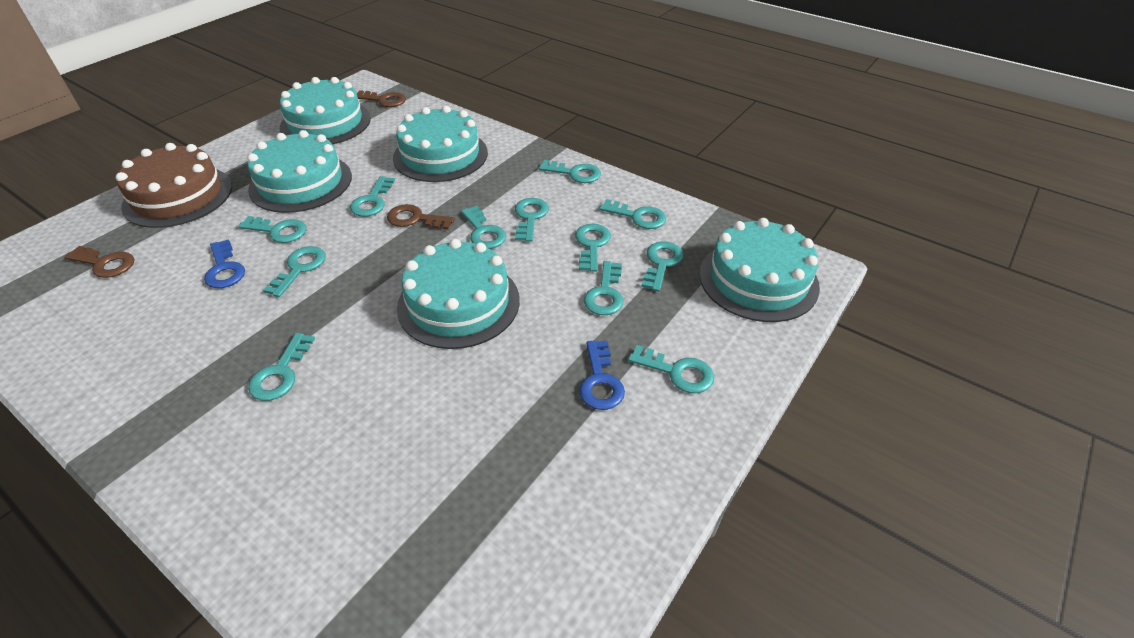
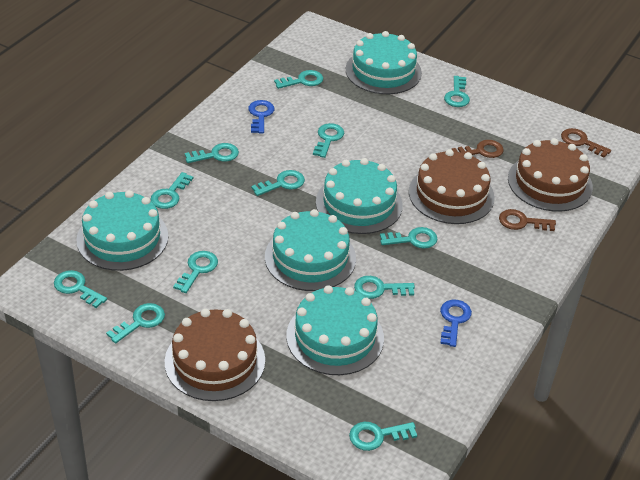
brown cake: [116,143,232,228] = 1 -> [165,309,265,401] [409,149,495,224] [508,138,593,212] = 3

